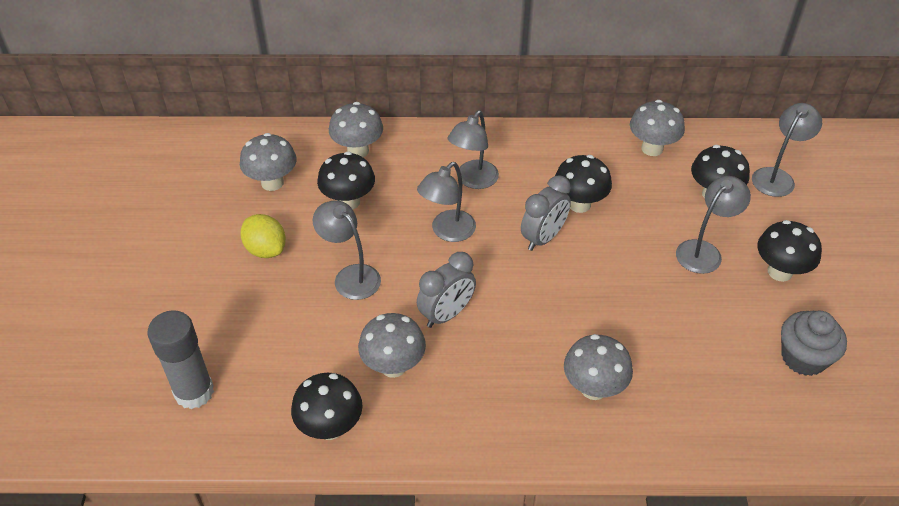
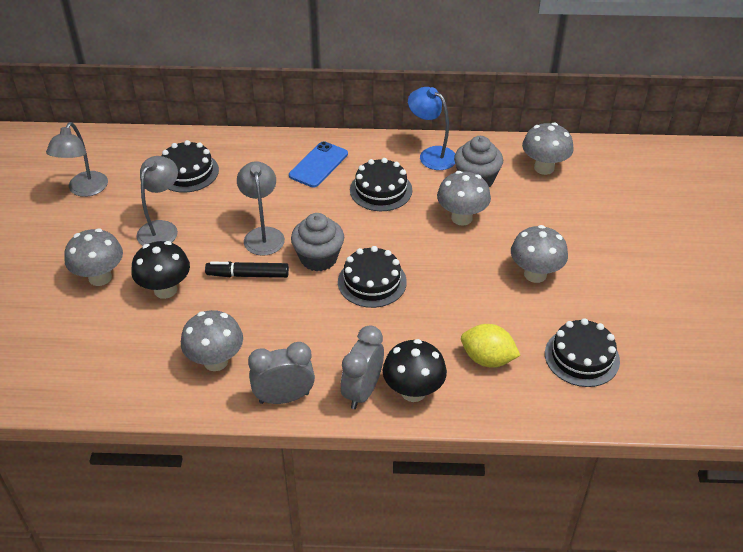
black cake: none = 0 -> [161,140,219,192] [338,246,407,308] [350,158,412,211] [545,318,620,387] = 4
black marker: none = 0 -> [205,261,289,278] = 1
black mushroom: [291,373,363,440] [317,151,375,209] [555,155,612,213] [691,145,750,199] [758,220,822,282] = 5 -> [131,241,190,299] [383,339,447,402] = 2
blue lamp: none = 0 -> [408,87,455,170] = 1
blue phone: none = 0 -> [289,141,348,187] = 1
grey cupcake: [781,310,847,376] = 1 -> [291,213,344,271] [454,136,503,187] = 2
grey glue stick: [147,310,214,409] = 1 -> none = 0
grey lamp: [313,200,381,300] [417,162,476,242] [448,110,499,189] [676,176,751,274] [752,103,822,197] = 5 -> [46,122,108,197] [136,156,178,246] [237,161,285,256] = 3

